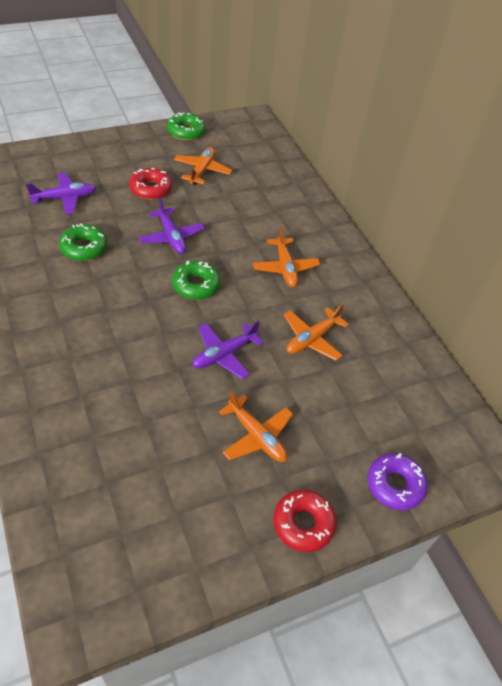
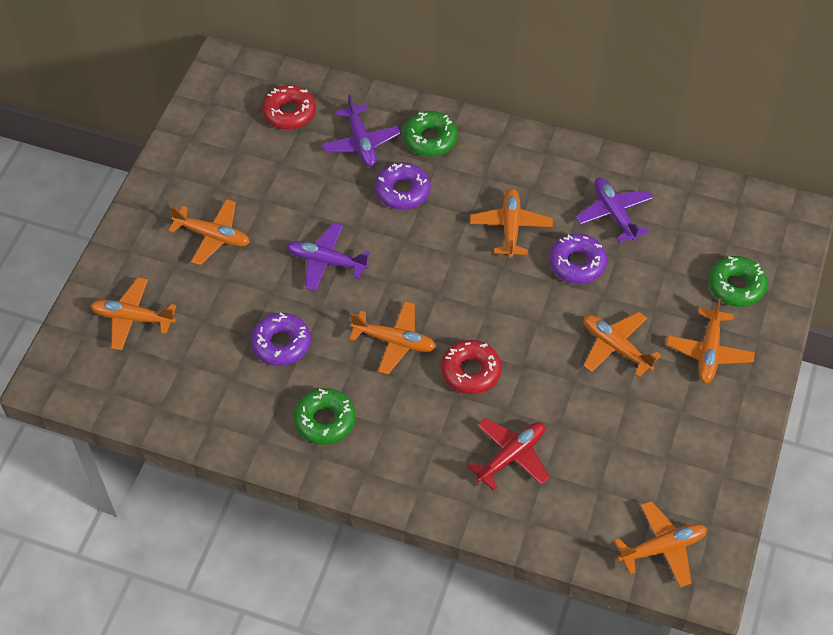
orange plane: [174,147,232,185] [219,390,293,462] [253,227,320,287] [284,304,349,361] = 4 -> [90,277,176,350] [168,199,250,265] [349,301,436,375] [470,188,553,258] [583,312,661,378] [614,501,707,587] [666,298,755,383] = 7
purple donut: [368,453,428,510] = 1 -> [251,312,311,366] [375,162,431,210] [549,234,607,284] = 3
red plane: none = 0 -> [467,418,550,490] = 1

